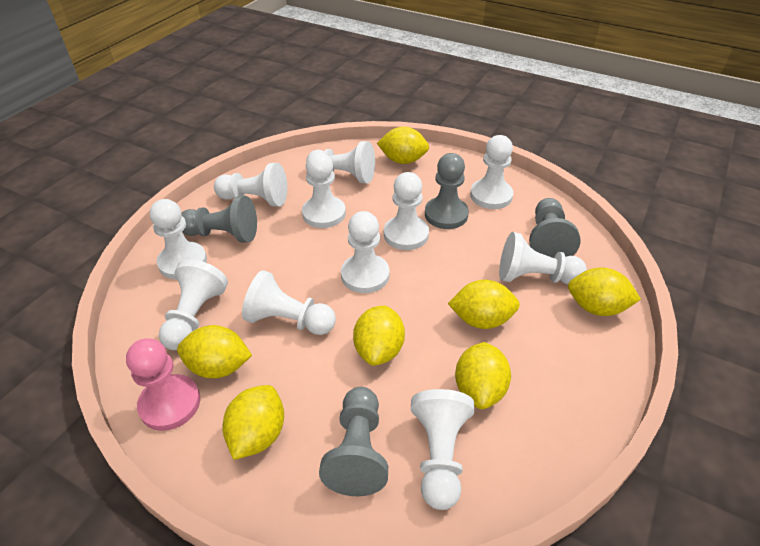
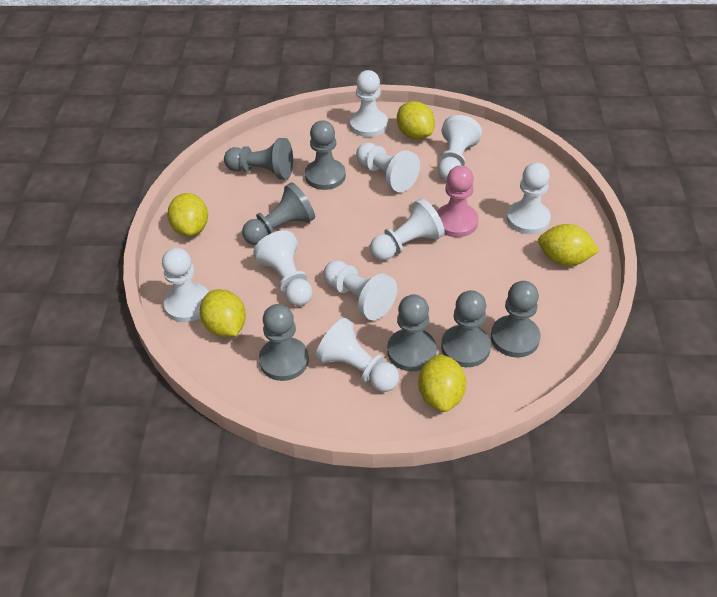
grey pawn: [182,196,257,243] [319,387,388,496] [425,153,469,229] [529,198,580,258] = 4 -> [224,138,293,179] [242,183,315,245] [259,304,309,381] [305,120,346,190] [387,294,437,371] [441,290,491,367] [491,281,541,358] = 7
white pawn: [150,199,207,279] [159,259,228,350] [214,163,287,207] [242,270,336,335] [302,152,346,228] [306,141,375,184] [341,211,389,293] [384,172,429,250] [411,389,474,510] [470,135,513,209] [499,232,587,284] = 11 -> [162,248,209,322] [253,230,313,306] [316,318,399,392] [323,260,397,320] [350,70,388,137] [356,143,420,192] [370,198,445,261] [438,115,482,181] [507,162,551,234] = 9
yellow lemon: [177,325,252,378] [222,385,284,460] [353,306,405,366] [377,127,429,164] [448,280,520,329] [455,342,511,409] [568,268,641,316] = 7 -> [167,193,208,236] [200,289,246,337] [397,101,435,139] [418,354,466,412] [538,224,599,266] = 5

